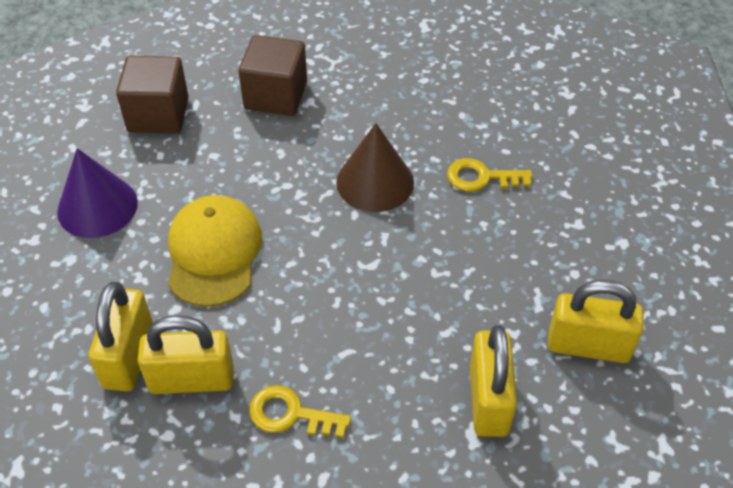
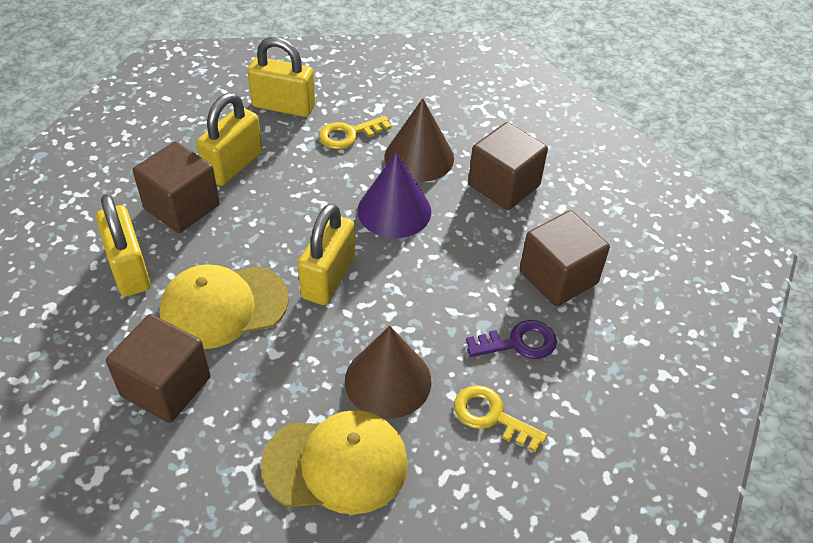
brown cone: [336,123,414,212] = 1 -> [345,326,431,419] [384,98,454,182] = 2
brown cube: [116,56,189,133] [238,35,307,116] = 2 -> [106,314,210,423] [133,141,220,233] [468,122,548,210] [520,210,610,307] = 4
purple key: none = 0 -> [466,320,557,359] = 1
yellow cap: [168,195,262,307] = 1 -> [160,264,289,349] [261,410,408,515] = 2

